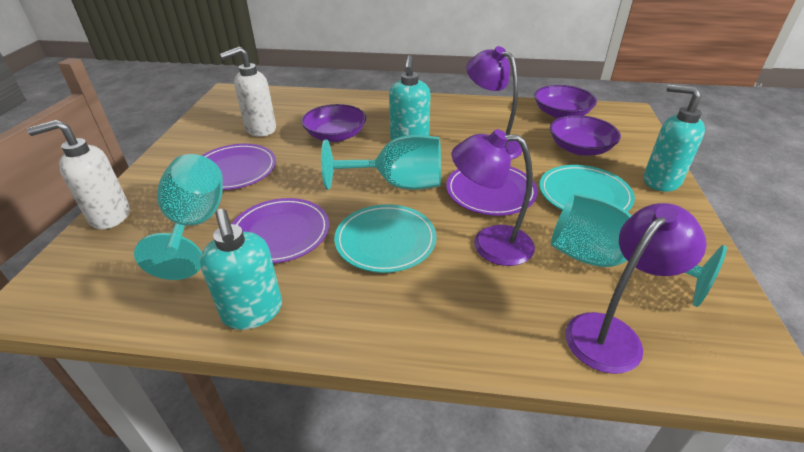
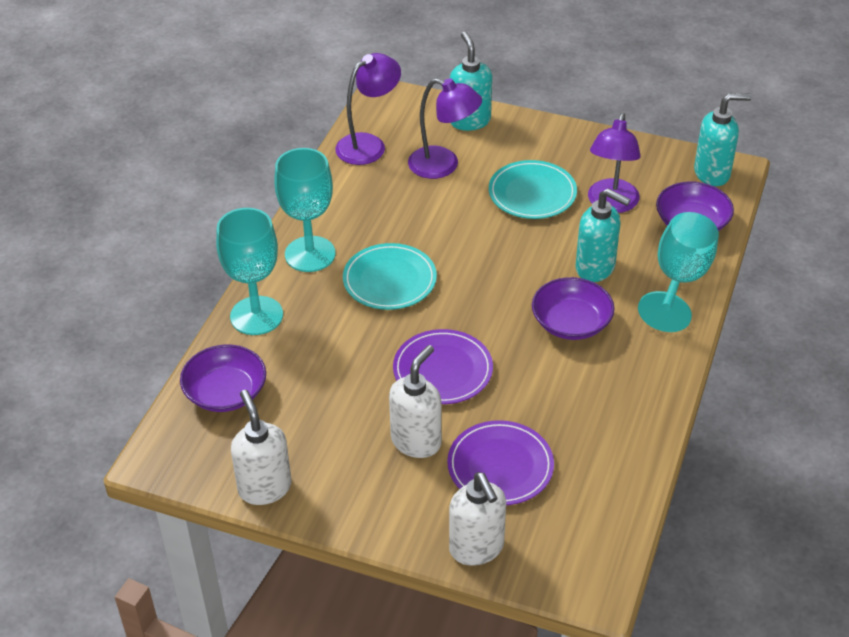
purple plate: [201,144,276,190] [232,198,329,263] [446,166,538,216] = 3 -> [393,329,493,404] [447,420,554,505] = 2
white soap dispenser: [27,120,130,229] [220,46,276,137] = 2 -> [231,390,292,505] [389,345,442,458] [449,472,506,566] = 3

